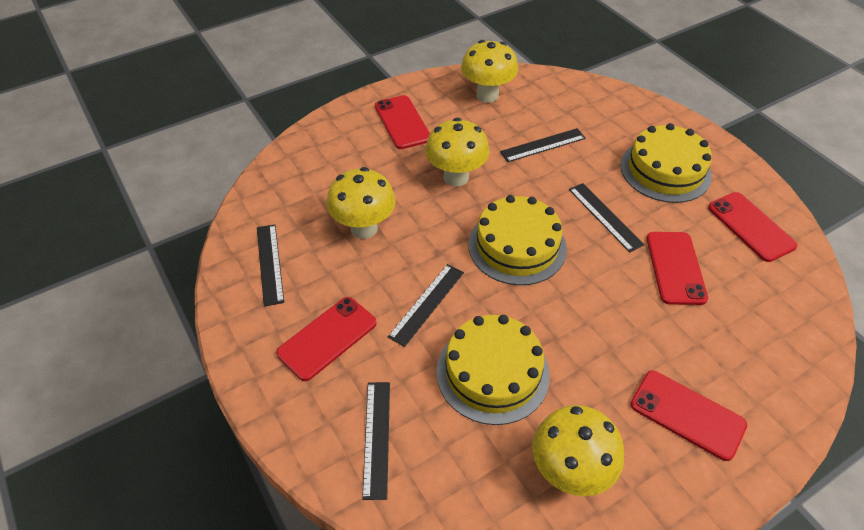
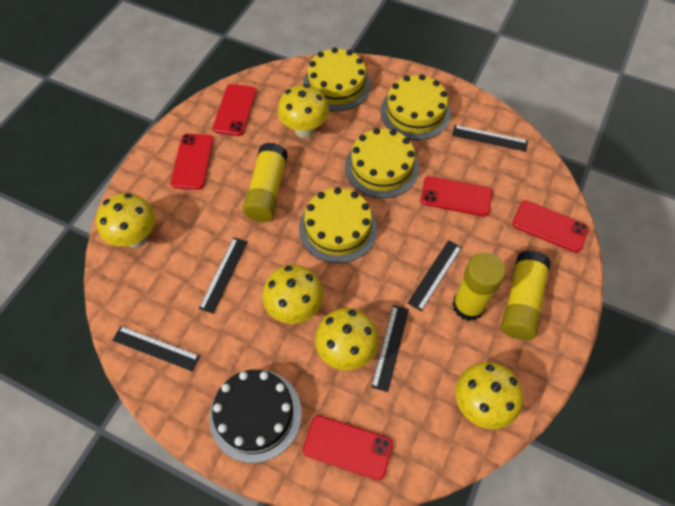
black cake: none = 0 -> [209,370,302,463] = 1
yellow cake: [437,315,550,425] [468,195,567,285] [621,123,712,203] = 3 -> [299,187,377,263] [303,47,371,111] [345,128,419,198] [381,74,451,140] = 4
yellow glue stick: none = 0 -> [243,142,288,222] [452,253,506,321] [501,250,551,340] = 3
yellow mushroom: [327,167,396,239] [425,118,490,187] [461,40,518,103] [532,405,624,496] = 4 -> [96,193,155,248] [262,265,324,324] [278,84,329,138] [315,308,379,370] [455,362,523,429] = 5

